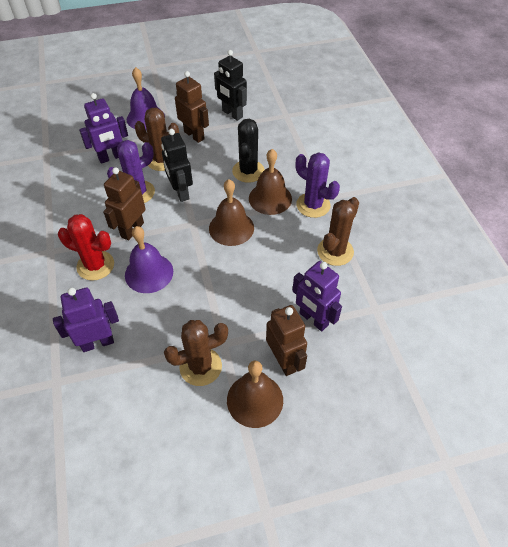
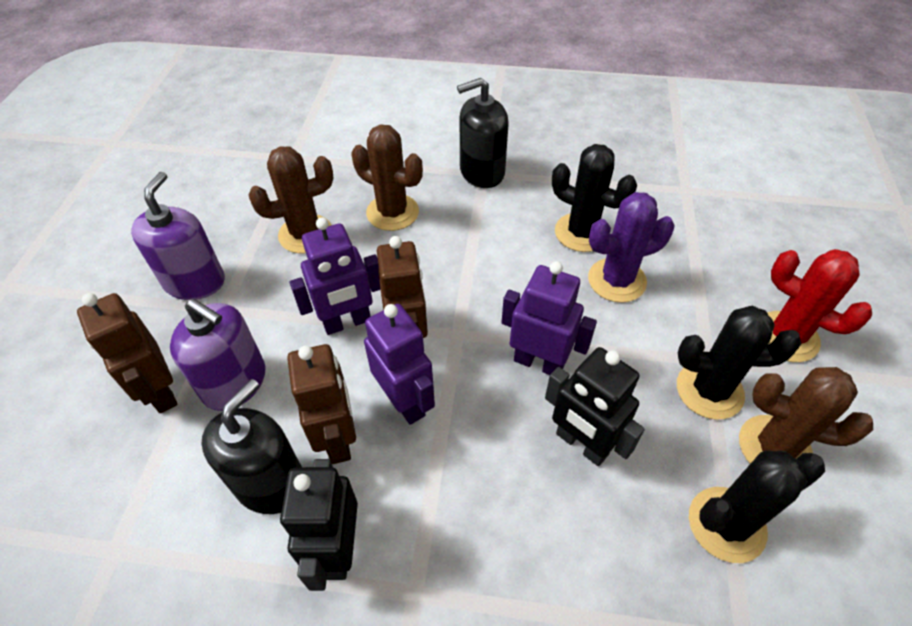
black cactus: [232,119,265,183] = 1 -> [552,144,637,252] [677,306,801,419] [689,450,825,563] = 3
black soap dispenser: none = 0 -> [202,379,302,514] [457,78,509,188] = 2
brown bell: [209,179,254,246] [227,360,283,428] [249,149,292,215] = 3 -> none = 0
purple bell: [125,226,173,293] [127,67,165,130] = 2 -> none = 0
purple cactus: [107,140,155,203] [296,152,340,218] = 2 -> [588,192,675,303] = 1
purple soap dispenser: none = 0 -> [131,172,225,300] [170,299,266,411] = 2

